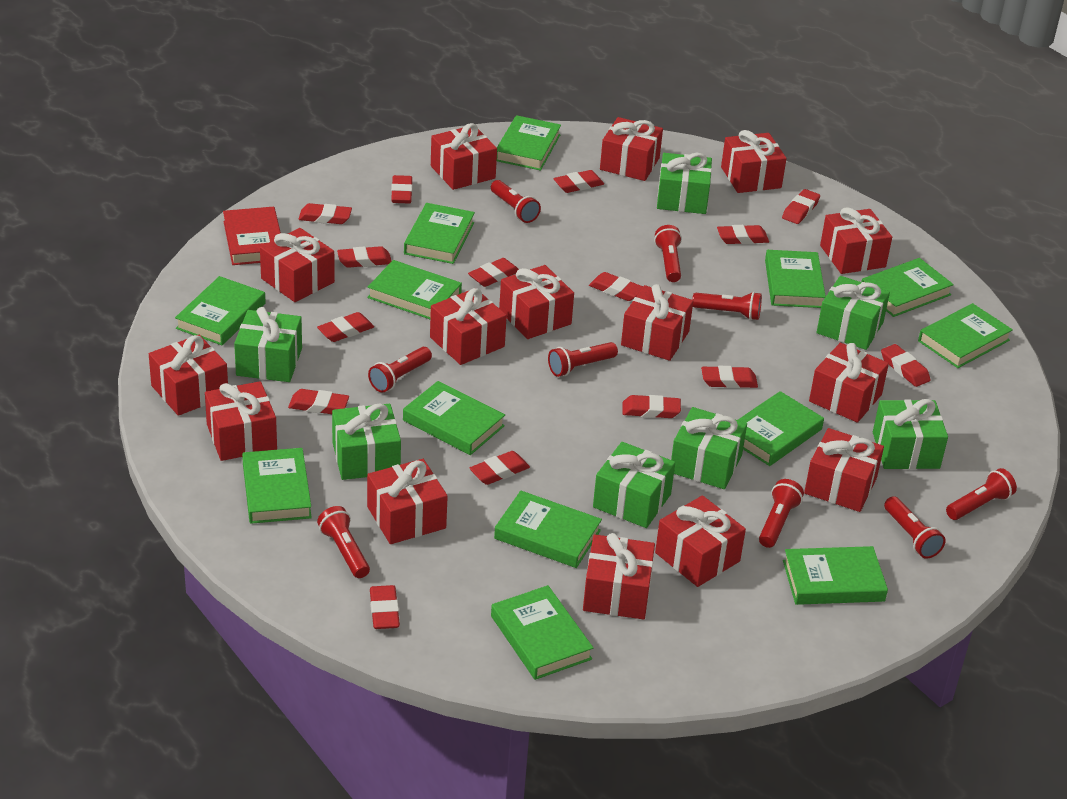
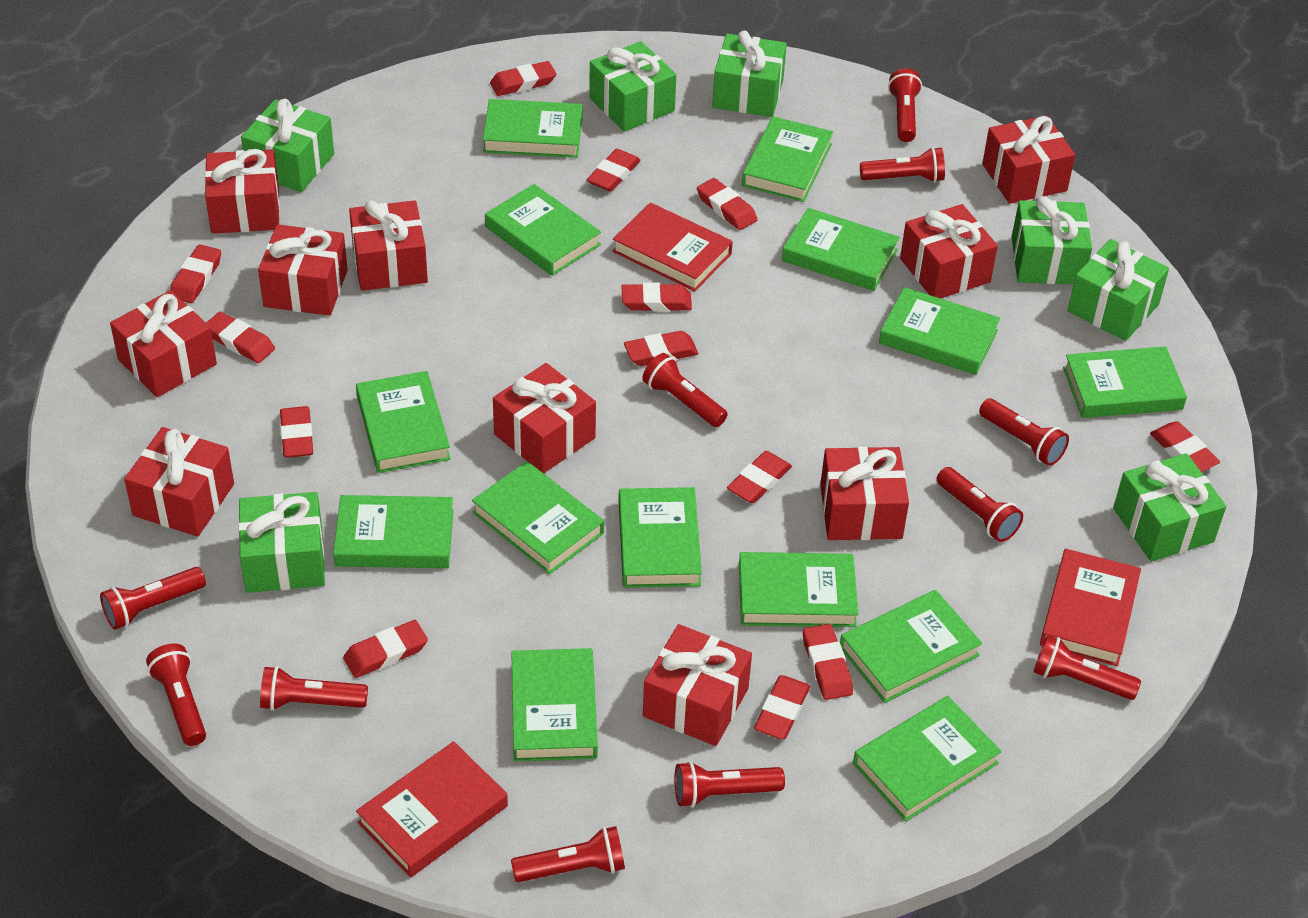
green book: [175,276,266,345] [242,448,312,524] [367,260,462,319] [403,381,505,455] [404,203,475,264] [491,585,593,680] [494,491,602,568] [497,115,561,171] [738,391,824,466] [765,250,826,308] [783,546,888,605] [861,258,954,317] [918,303,1013,368] = 13 -> [333,495,453,568] [356,371,451,473] [472,461,604,574] [483,99,583,158] [485,184,601,276] [511,648,598,761] [619,487,702,588] [739,552,859,627] [742,116,833,202] [782,208,900,291] [840,590,982,703] [853,696,1002,822] [879,287,1001,375] [1063,346,1187,418] = 14
red book: [223,207,281,265] = 1 -> [356,741,508,877] [612,203,733,291] [1040,549,1141,666] = 3
red eraser: [288,389,349,414] [298,203,352,224] [317,312,374,342] [337,246,392,268] [370,585,400,629] [391,175,413,203] [468,258,519,287] [469,451,530,485] [553,170,604,193] [589,272,643,301] [623,395,681,418] [701,366,758,388] [717,225,769,244] [782,189,820,224] [881,344,930,387] = 15 -> [170,245,221,303] [206,312,275,363] [280,406,313,458] [343,620,428,678] [490,61,556,96] [587,149,640,192] [622,283,692,312] [624,331,698,366] [697,178,757,230] [727,451,792,503] [754,675,810,739] [803,624,853,700] [1150,421,1220,472] = 13
red flashlight: [317,506,370,578] [368,347,432,392] [491,180,541,223] [548,342,618,377] [654,225,682,282] [692,292,762,320] [759,479,804,548] [884,496,946,559] [946,468,1017,520] = 9 -> [100,567,206,630] [146,644,206,746] [260,666,368,711] [511,826,625,882] [642,353,728,427] [674,761,785,807] [860,147,945,183] [888,68,922,142] [937,467,1023,542] [979,399,1069,466] [1034,635,1141,700] = 11
red gift: [149,335,228,416] [205,381,277,461] [260,228,335,302] [367,459,448,544] [430,288,507,365] [431,123,497,190] [499,265,574,339] [583,533,655,620] [600,117,663,181] [621,284,693,361] [655,495,746,587] [721,130,787,193] [804,428,884,512] [809,343,889,423] [820,207,892,274] = 15 -> [110,290,217,397] [124,427,234,537] [205,149,280,234] [258,224,348,316] [349,200,428,291] [493,363,596,473] [643,624,752,746] [820,446,909,540] [900,204,998,299] [982,116,1075,204] = 10

